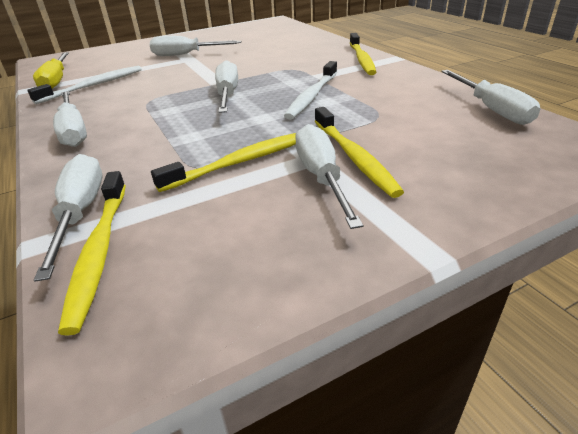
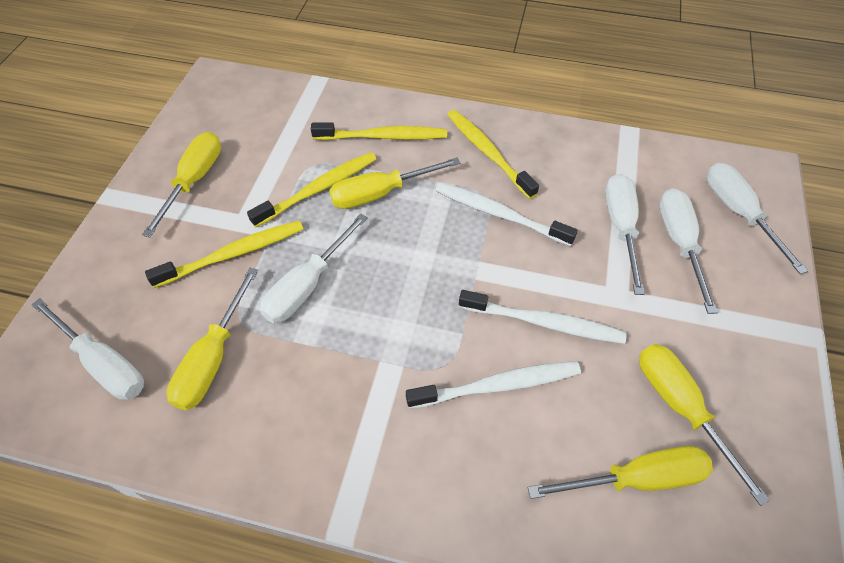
white screwdriver: [34,154,103,282] [53,91,87,147] [150,36,241,56] [215,60,238,113] [295,124,363,229] [441,70,540,125] = 6 -> [31,298,144,400] [260,214,368,323] [605,174,645,295] [659,188,718,314] [707,163,808,274] = 5
white toothbrush: [27,66,142,104] [284,61,337,120] = 2 -> [406,361,581,409] [436,182,578,246] [459,290,627,344] = 3
yellow screwdriver: [33,52,69,89] = 1 -> [142,132,221,237] [166,268,258,410] [329,158,461,209] [528,446,713,499] [639,344,770,506] = 5

